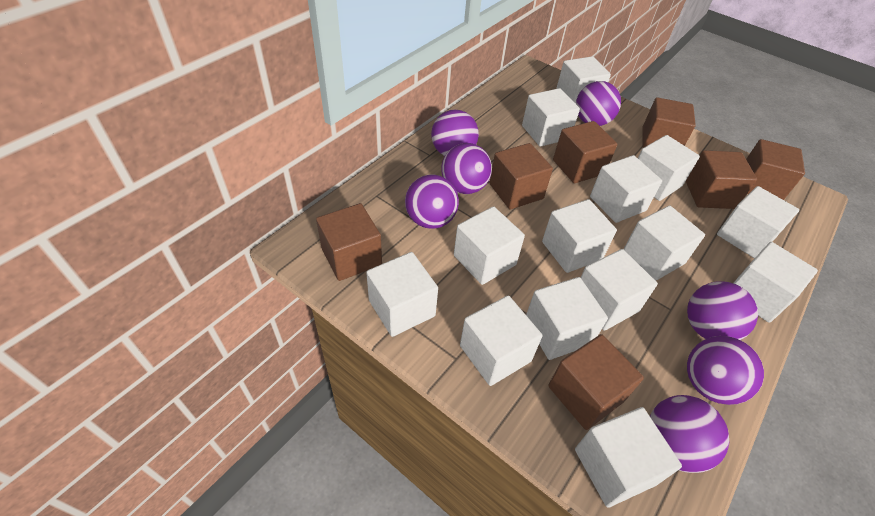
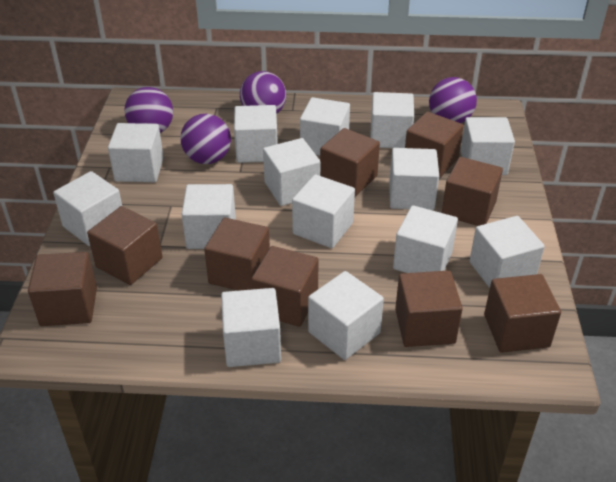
brown cube: [316,203,382,281] [490,143,553,210] [548,334,644,430] [553,121,617,183] [642,97,696,148] [686,150,757,209] [746,139,805,200] = 7 -> [28,252,97,326] [87,206,163,285] [204,218,270,291] [251,246,319,327] [320,128,380,196] [395,270,463,347] [405,112,464,178] [442,157,503,226] [484,274,561,353] = 9
purple ball: [405,175,459,229] [431,110,479,156] [441,143,492,194] [576,81,621,126] [650,395,729,473] [687,281,758,340] [687,336,764,405] = 7 -> [124,87,173,133] [180,114,231,164] [240,71,286,114] [429,77,477,123] = 4

